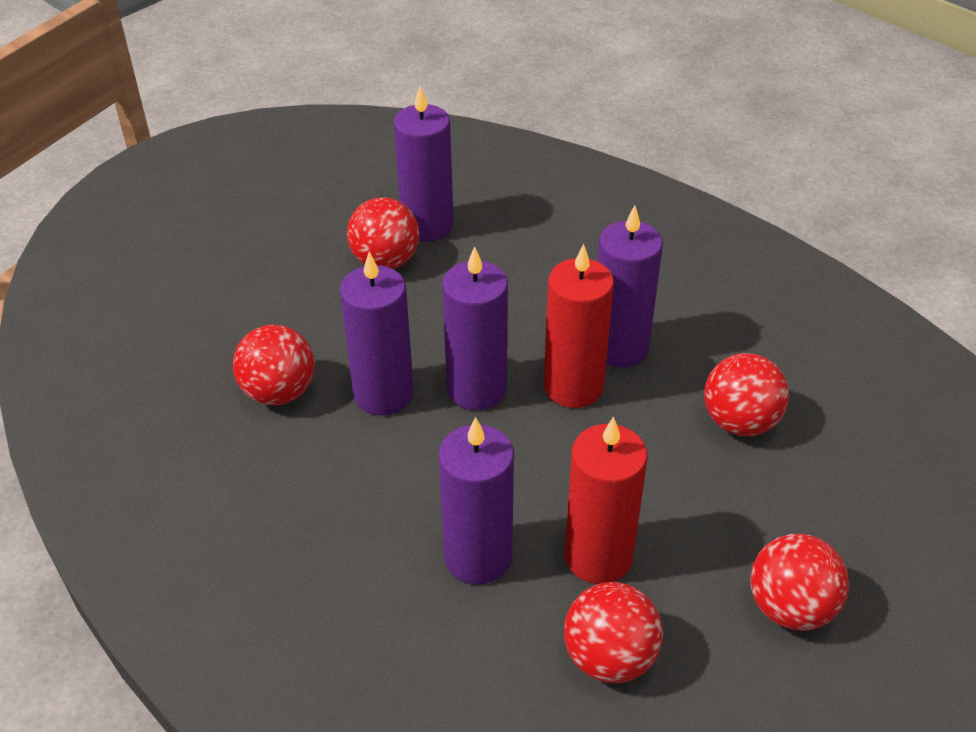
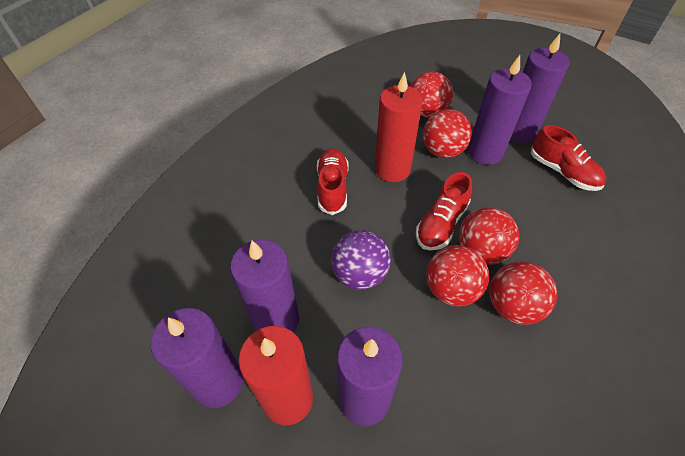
purple ball: none = 0 -> [331,230,391,290] = 1
red shoe: none = 0 -> [317,148,348,215] [416,172,472,251] [531,125,606,191] = 3

